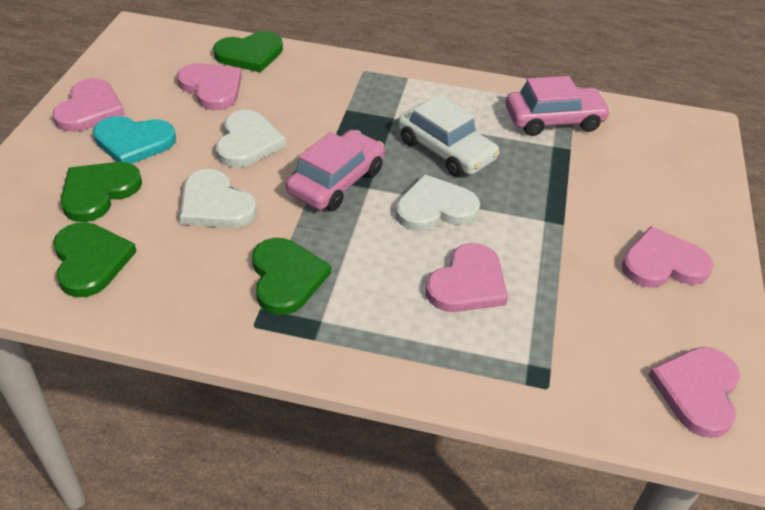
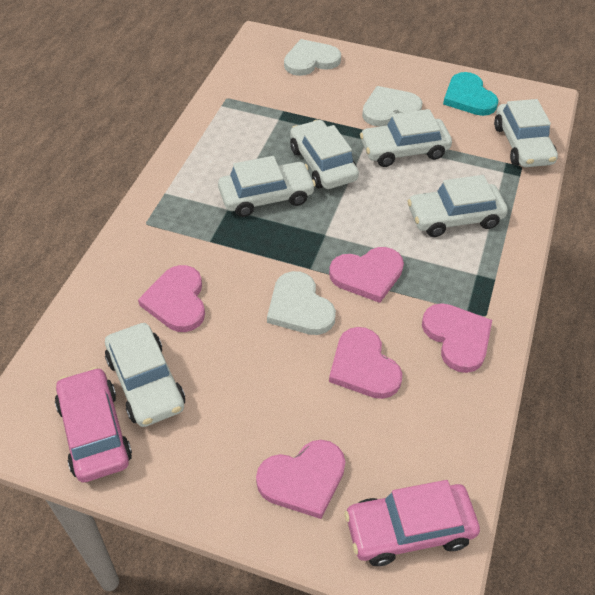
green heart: [53,222,137,297] [60,162,142,222] [213,31,283,73] [252,238,331,315] = 4 -> none = 0
white car: [398,95,500,177] = 1 -> [105,323,185,427] [218,156,316,217] [290,120,359,189] [360,109,452,167] [408,175,508,237] [494,99,558,167] = 6

